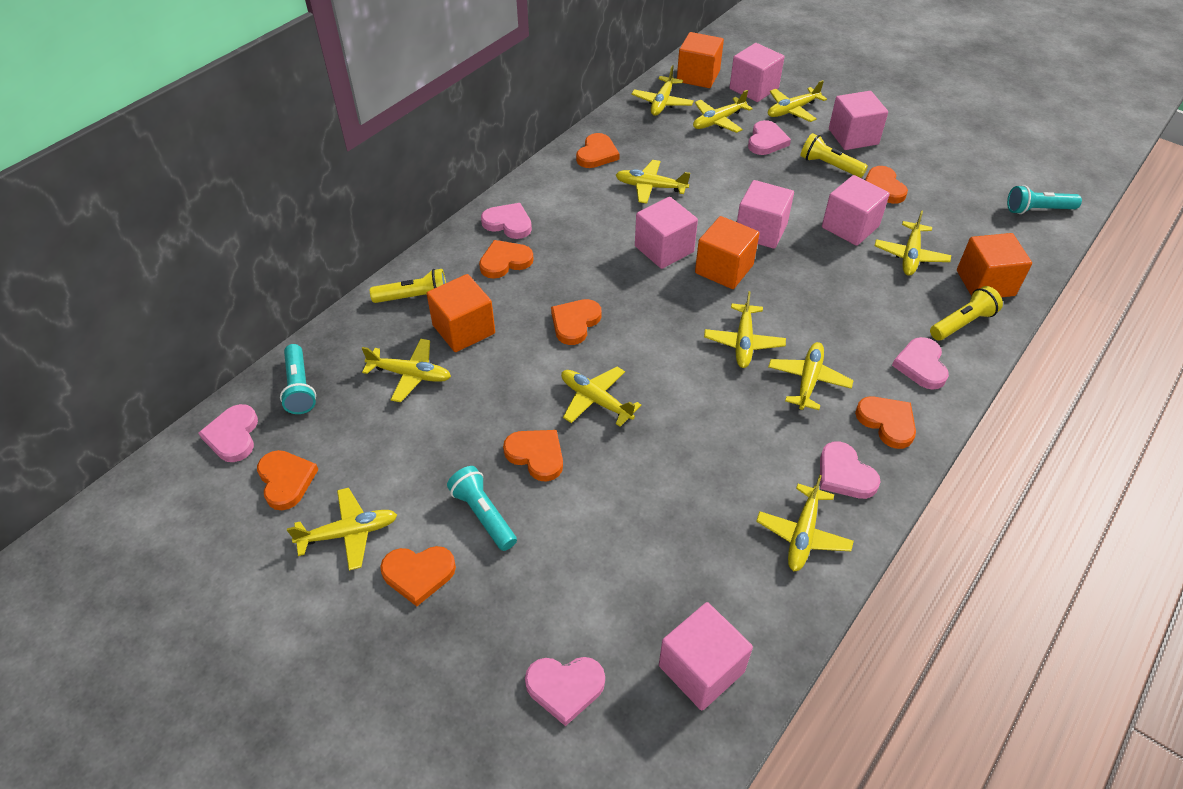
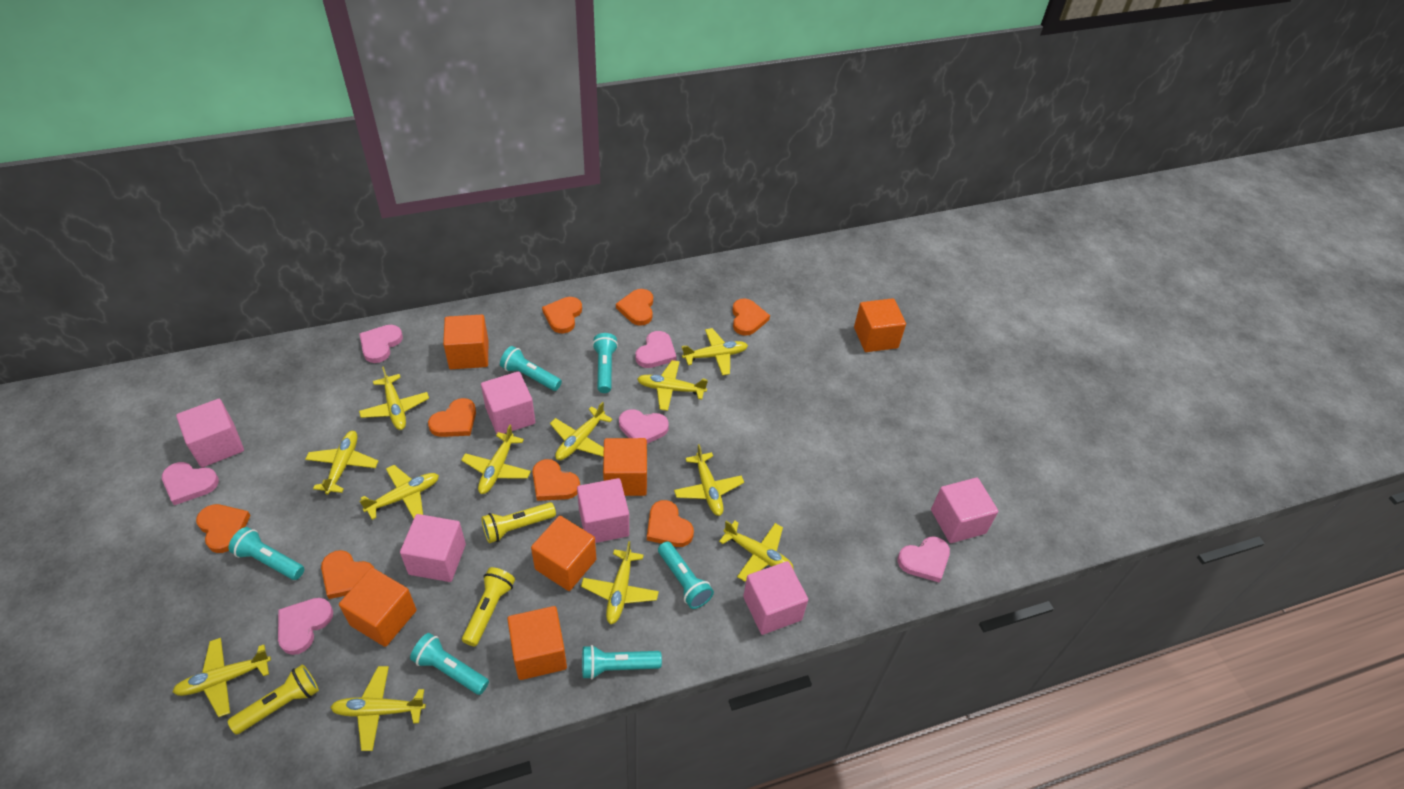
orange cube: [427,274,495,352] [677,32,724,88] [695,216,760,289] [957,233,1032,297] = 4 -> [339,568,417,647] [443,314,488,369] [507,606,567,680] [531,516,596,591] [603,438,647,496] [854,298,906,352] = 6
turquoise flashlight: [280,344,316,414] [447,466,517,551] [1007,185,1082,214] = 3 -> [228,527,304,580] [410,633,489,695] [500,346,562,391] [582,645,662,679] [592,333,618,393] [658,541,714,609] = 6
yellow plane: [287,488,397,571] [362,339,451,402] [561,367,641,426] [616,160,690,204] [632,65,694,116] [693,90,753,133] [704,291,786,368] [756,475,854,571] [768,80,827,122] [768,342,854,410] [875,210,951,276] = 11 -> [172,638,271,717] [305,431,378,495] [330,666,426,751] [359,366,429,430] [359,465,439,520] [461,425,531,494] [550,402,613,460] [581,541,659,624] [637,360,708,411] [674,444,744,516] [682,328,748,376] [719,521,794,582] = 12

